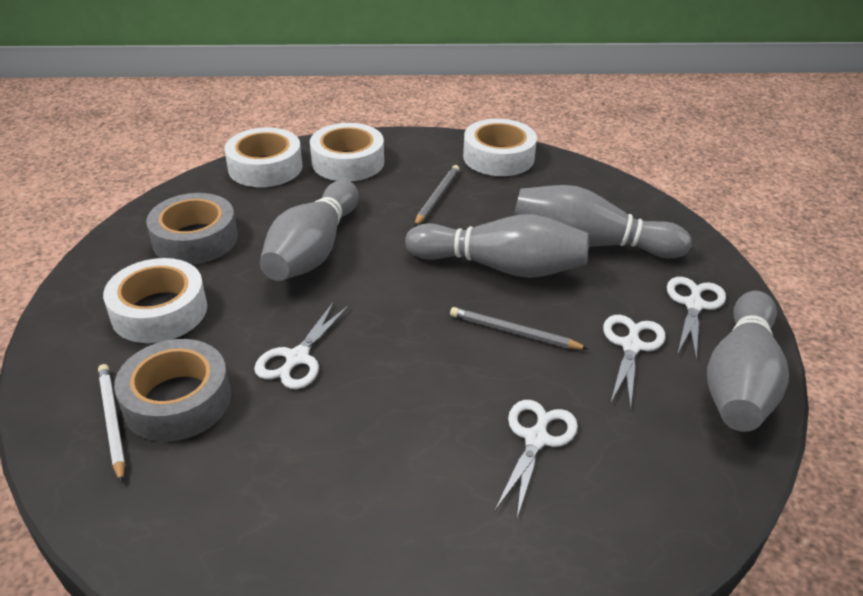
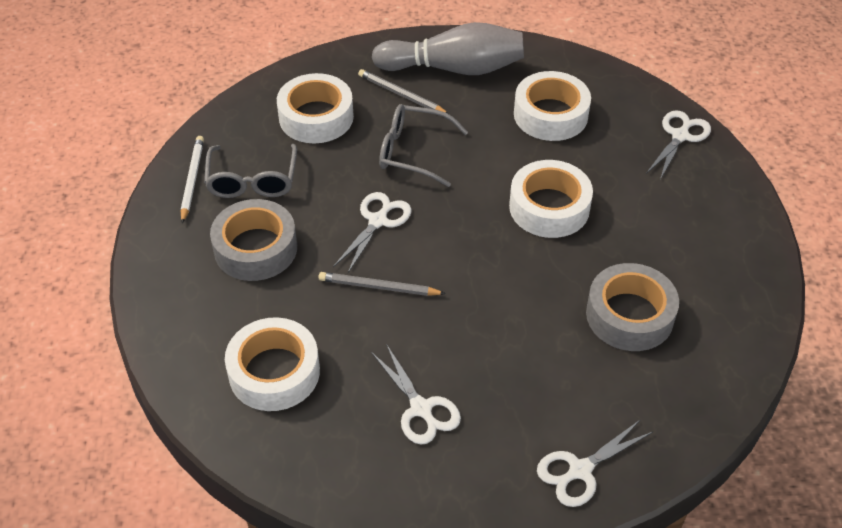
grey bowling pin: [260,180,359,281] [405,214,589,278] [513,185,692,258] [707,291,789,432] = 4 -> [372,22,524,75] = 1
grey glasses: none = 0 -> [204,144,297,198] [379,104,468,187] = 2

